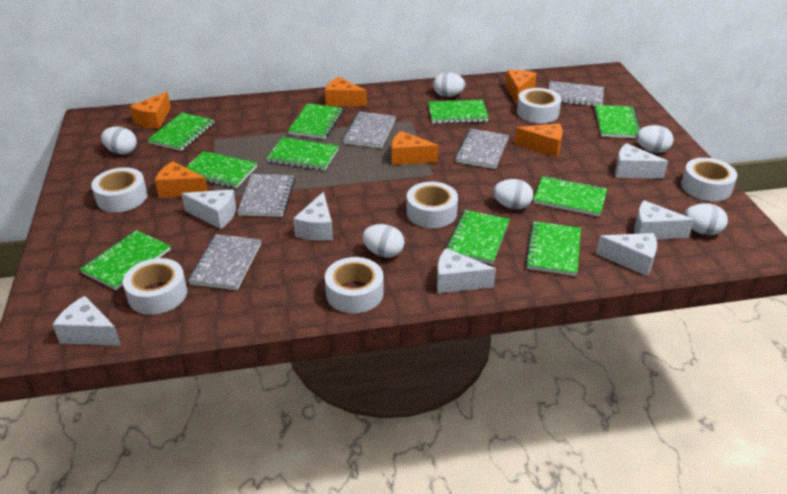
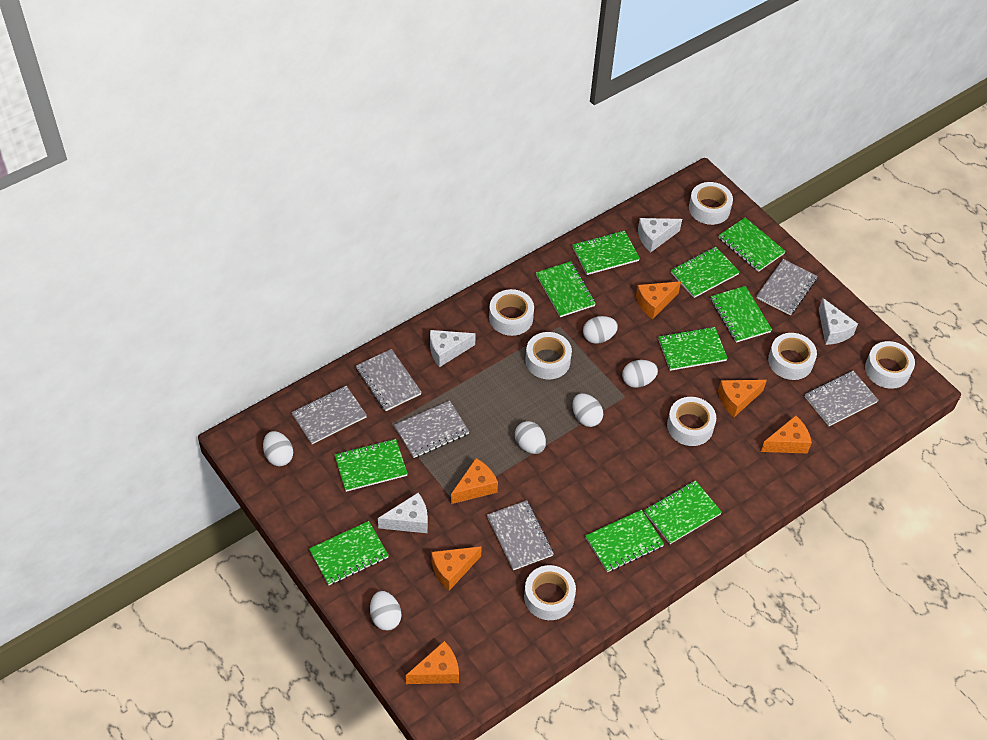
grey notebook: [188,234,261,290] [237,174,295,217] [343,112,396,148] [455,129,509,169] [548,81,604,106] = 5 -> [291,386,367,444] [356,349,422,411] [394,401,469,458] [487,500,554,570] [756,259,818,316] [805,371,878,426] = 6
white cheese: [52,296,121,346] [181,189,236,229] [293,192,333,241] [437,248,496,293] [596,233,657,276] [615,143,668,179] [634,200,694,240] = 7 -> [378,493,428,533] [430,330,476,367] [638,218,682,252] [819,298,858,345] = 4
white tape: [91,167,148,212] [123,258,187,315] [325,257,384,313] [406,182,458,228] [517,88,561,123] [681,158,737,201] = 6 -> [489,289,534,336] [524,565,576,620] [525,332,572,379] [667,397,716,446] [689,182,733,225] [768,333,817,380] [865,341,915,389] = 7

